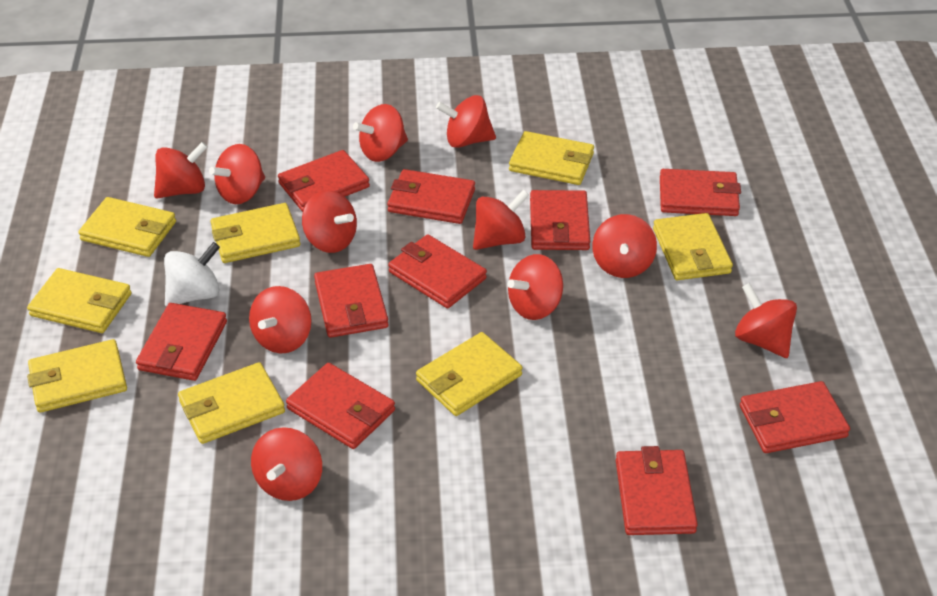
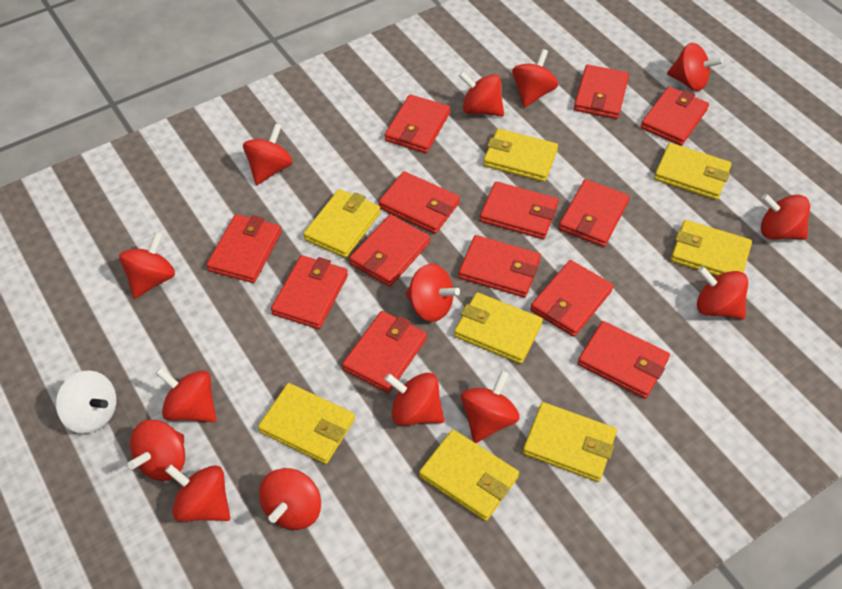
red spinning top: [154,142,208,198] [209,144,265,204] [249,286,312,353] [251,427,322,501] [302,190,357,253] [353,104,408,162] [436,95,496,148] [473,190,529,250] [508,254,563,320] [592,214,657,278] [735,283,797,358] = 11 -> [119,232,175,299] [128,420,185,481] [156,368,216,422] [165,464,230,522] [243,123,293,185] [259,468,321,530] [384,372,444,426] [405,264,460,322] [459,71,504,116] [461,370,520,443] [512,49,558,107] [667,43,723,91] [697,266,748,319] [761,194,810,240] = 14
red wallet: [136,303,227,381] [278,150,370,212] [286,363,395,449] [314,264,389,338] [387,169,475,224] [388,234,487,308] [530,190,590,250] [616,446,698,535] [660,169,741,216] [740,381,850,453] = 10 -> [206,214,282,283] [271,255,348,329] [342,311,427,393] [349,215,430,287] [378,171,460,234] [385,94,450,153] [458,235,541,298] [480,181,558,239] [530,260,613,337] [559,179,630,247] [574,65,629,119] [578,321,670,399] [641,87,709,146] = 13

